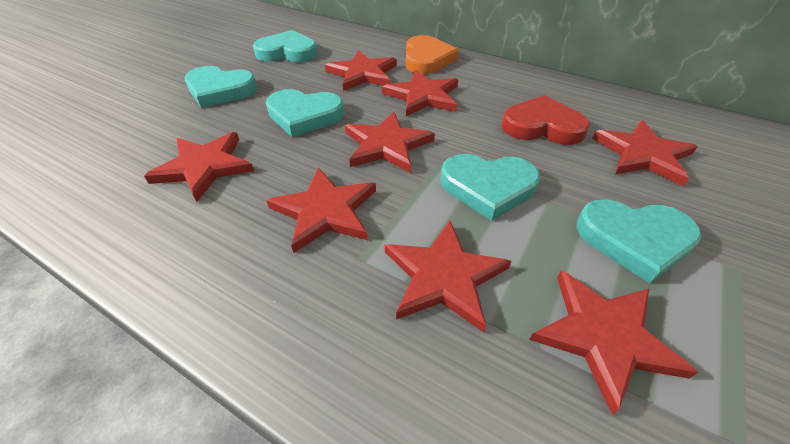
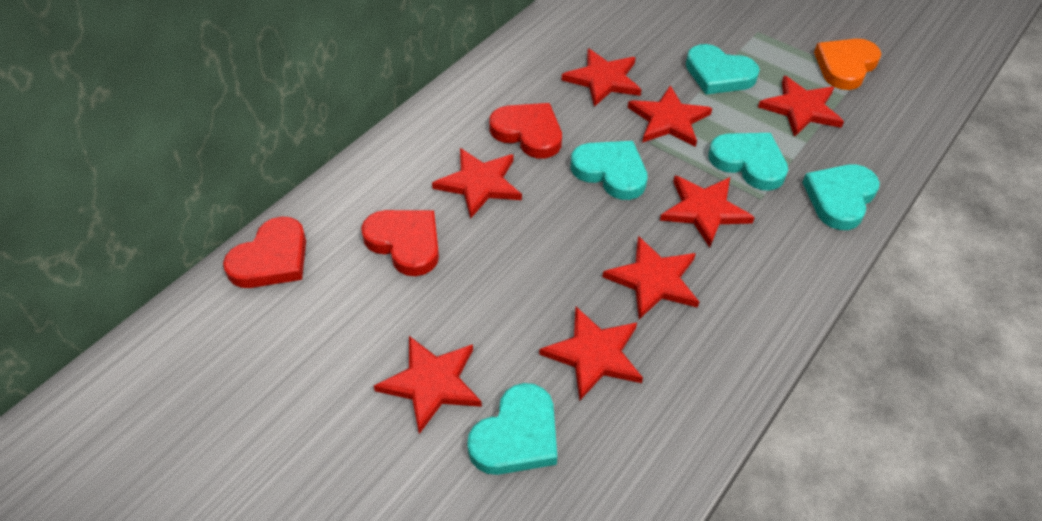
red heart: [501,95,590,145] = 1 -> [223,217,306,288] [361,210,439,276] [489,103,562,159] = 3

